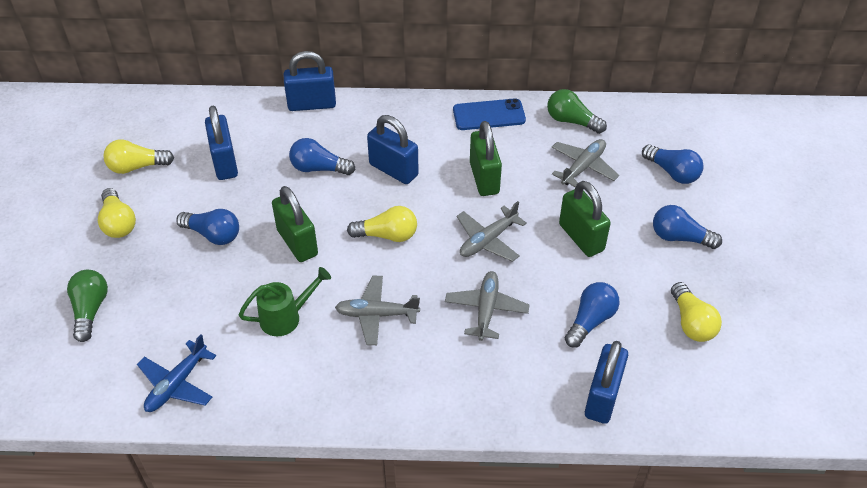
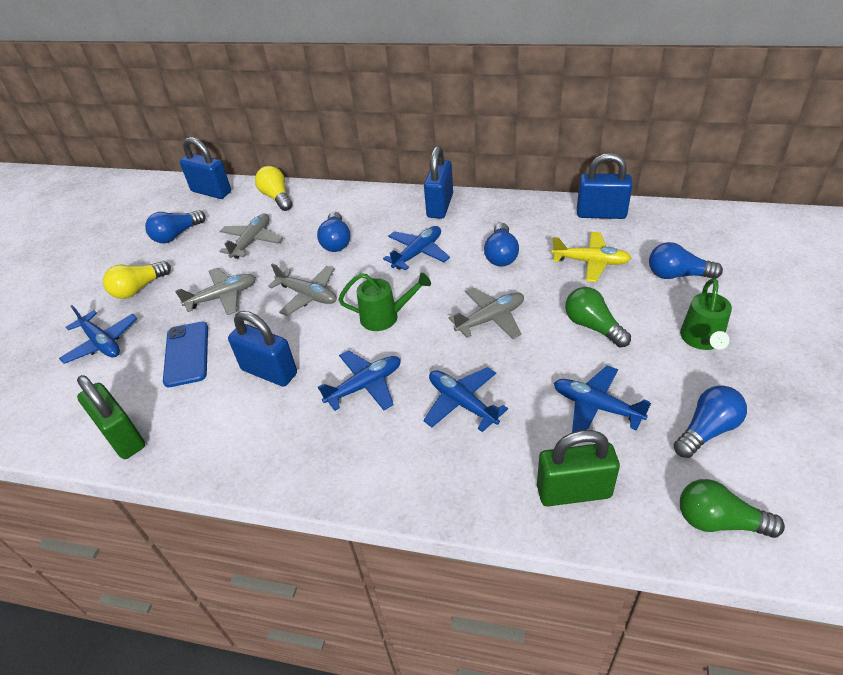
blue plane: [137,334,216,412] = 1 -> [59,305,137,364] [318,350,401,411] [383,226,450,270] [423,367,508,432] [554,366,651,432] = 5
green padlock: [272,186,318,262] [470,121,502,196] [559,181,611,257] = 3 -> [77,375,145,459] [537,430,620,506] = 2
green watering can: [239,267,331,336] = 1 -> [338,273,431,331] [680,278,732,350] = 2
yellow light bulb: [98,188,136,238] [103,140,174,174] [347,206,417,242] [671,282,722,342] = 4 -> [103,261,171,299] [255,166,292,211] = 2
yellow plane: none = 0 -> [551,232,631,282] = 1

